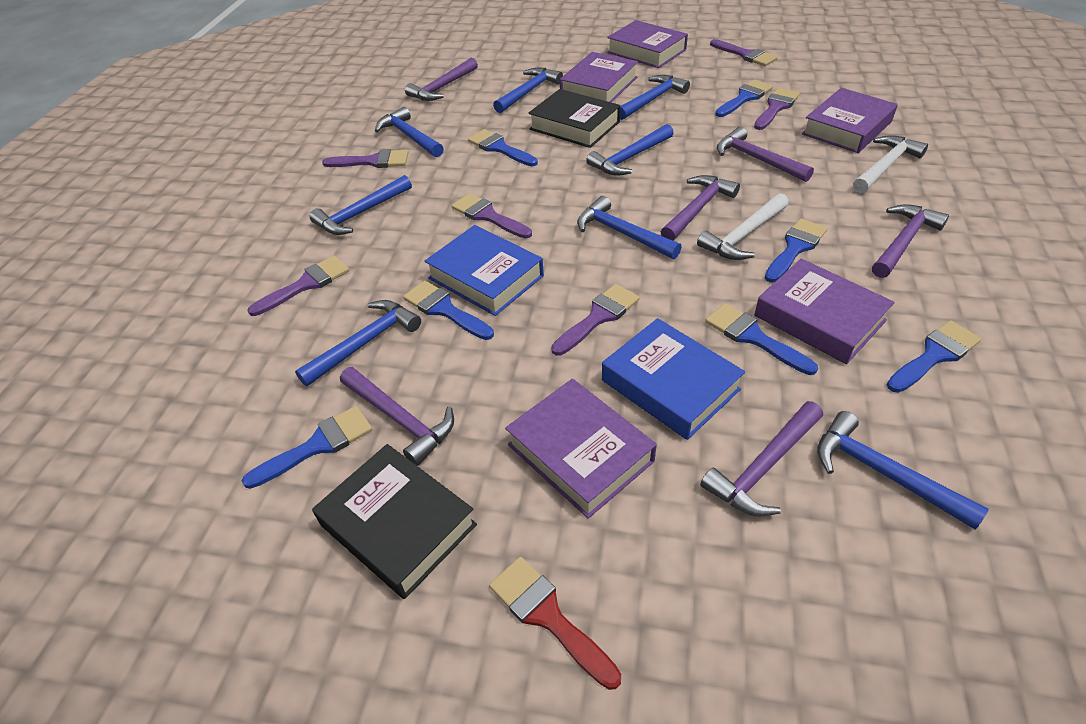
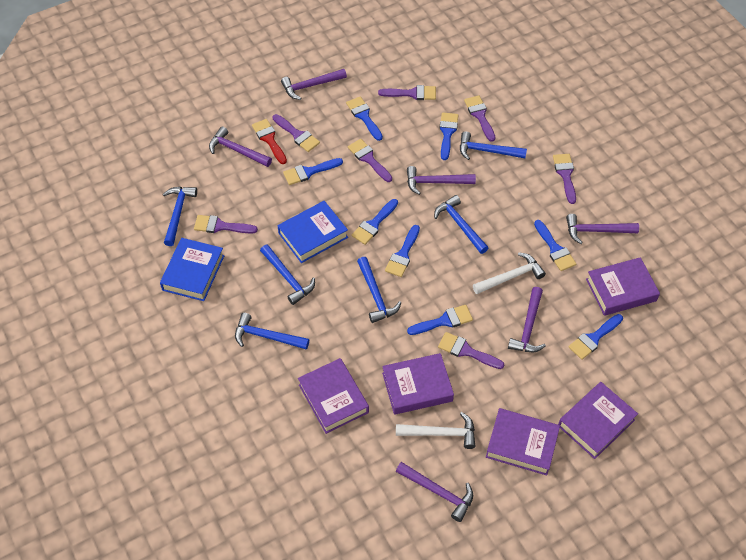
black book: [312,444,477,599] [528,89,620,148] = 2 -> none = 0
blue brush: [242,406,373,489] [403,281,494,340] [468,129,538,166] [705,303,818,375] [715,80,773,117] [765,218,827,283] [887,320,981,393] = 7 -> [283,158,343,185] [346,96,383,141] [351,199,398,245] [385,225,420,277] [407,305,473,335] [440,112,458,160] [534,220,576,271] [568,314,623,360] = 8
blue hammer: [295,300,421,386] [310,175,412,235] [375,107,444,157] [493,68,563,113] [577,196,682,259] [586,124,674,176] [620,75,690,120] [817,411,989,529] = 8 -> [163,187,197,246] [235,313,309,350] [260,244,315,305] [357,257,401,323] [434,195,488,254] [460,131,527,160] = 6
purple brush: [247,256,349,316] [322,149,408,168] [452,193,532,239] [551,284,640,356] [710,39,778,66] [754,88,800,130] = 6 -> [194,215,258,234] [272,114,320,152] [348,139,392,182] [378,85,436,100] [438,332,504,369] [464,95,495,142] [553,154,576,204] = 7

